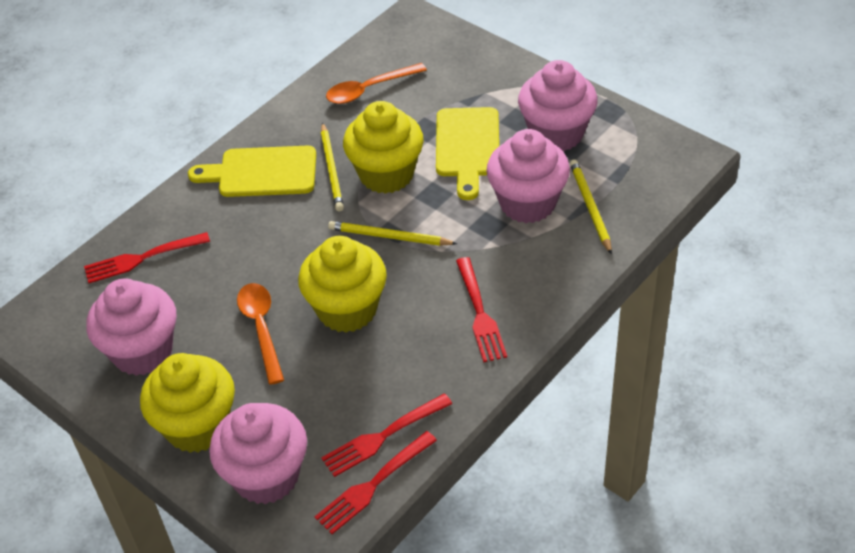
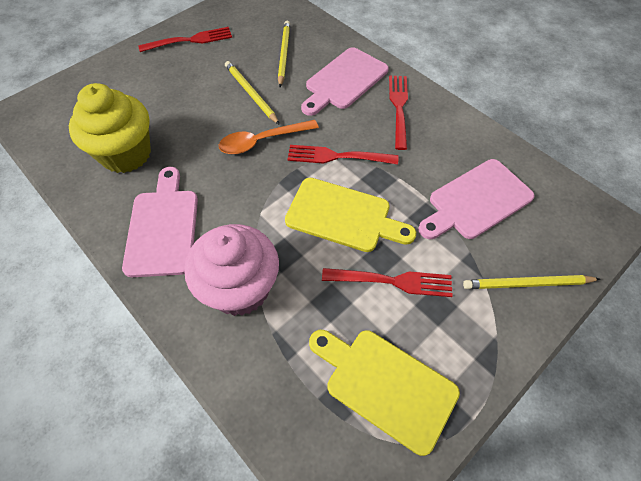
orange spoon: [237,283,284,385] [326,63,427,104] = 2 -> [219,120,319,154] = 1
pink cupcake: [86,278,177,376] [209,403,307,504] [486,129,570,223] [518,60,598,152] = 4 -> [184,224,279,316] = 1
pink cutting board: none = 0 -> [122,167,198,277] [301,47,389,116] [418,159,535,239] = 3
yellow cupcake: [140,353,235,453] [298,236,387,333] [343,101,424,194] = 3 -> [69,83,151,173] = 1

